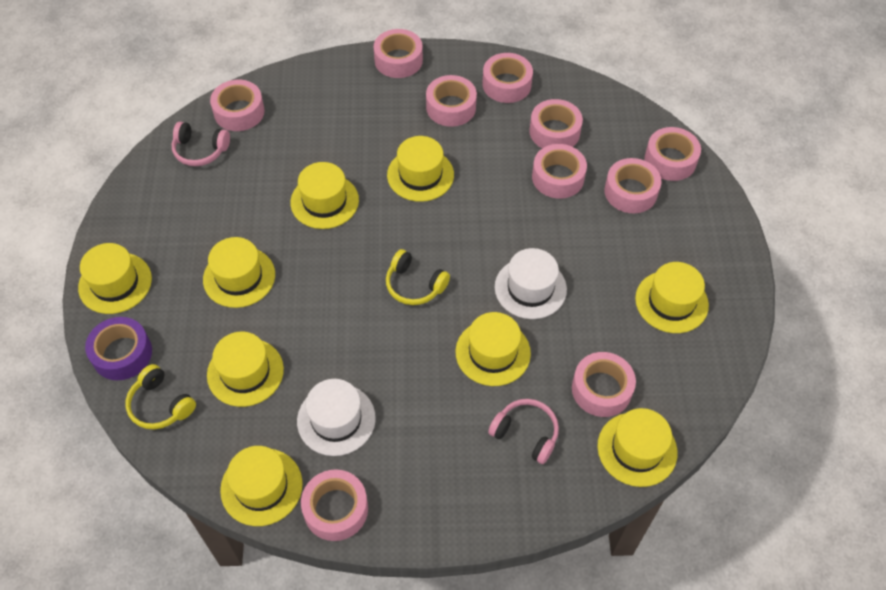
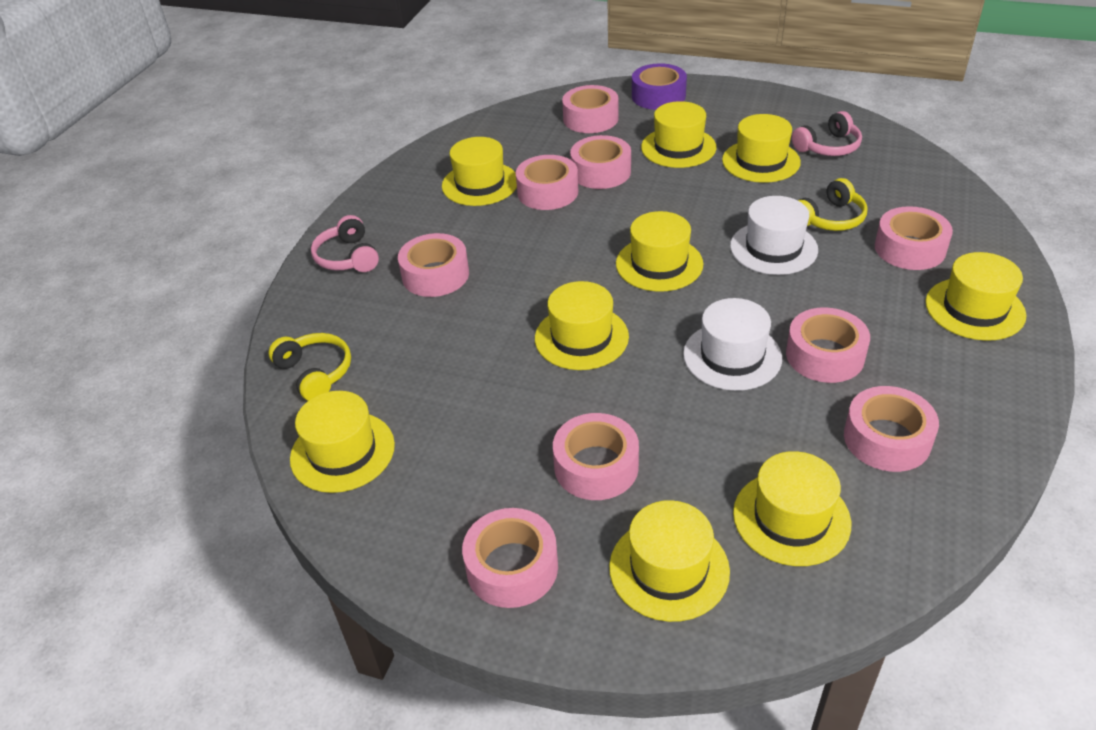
pink tape: [210,80,265,131] [301,470,368,541] [374,29,423,78] [426,75,477,127] [482,53,533,103] [530,99,583,148] [532,144,587,199] [572,352,636,417] [604,158,661,213] [645,127,701,181] = 10 -> [398,233,469,297] [462,508,558,608] [516,155,578,210] [553,413,639,500] [562,85,619,133] [570,135,631,189] [786,307,870,383] [844,386,939,472] [875,206,953,270] = 9

